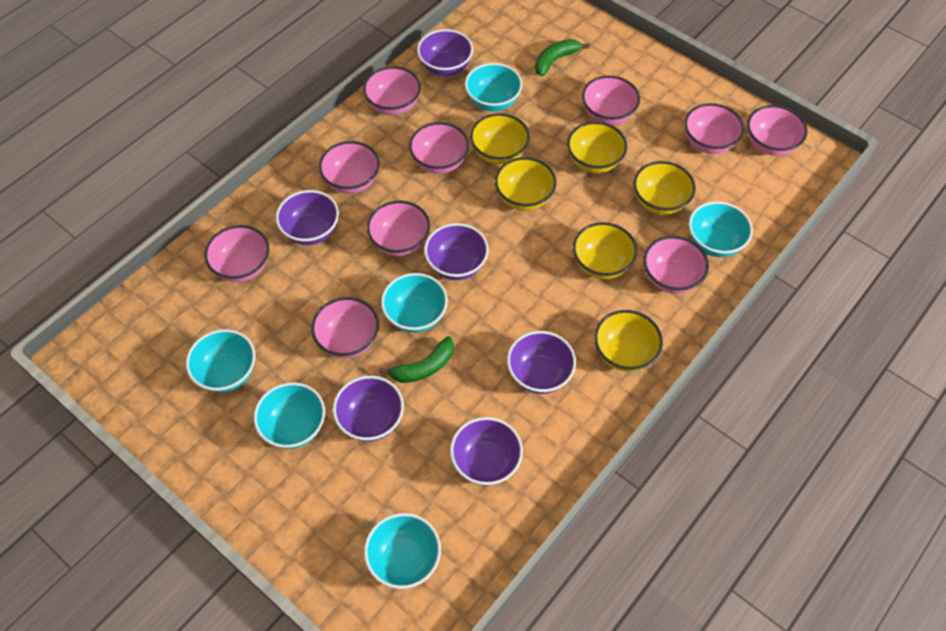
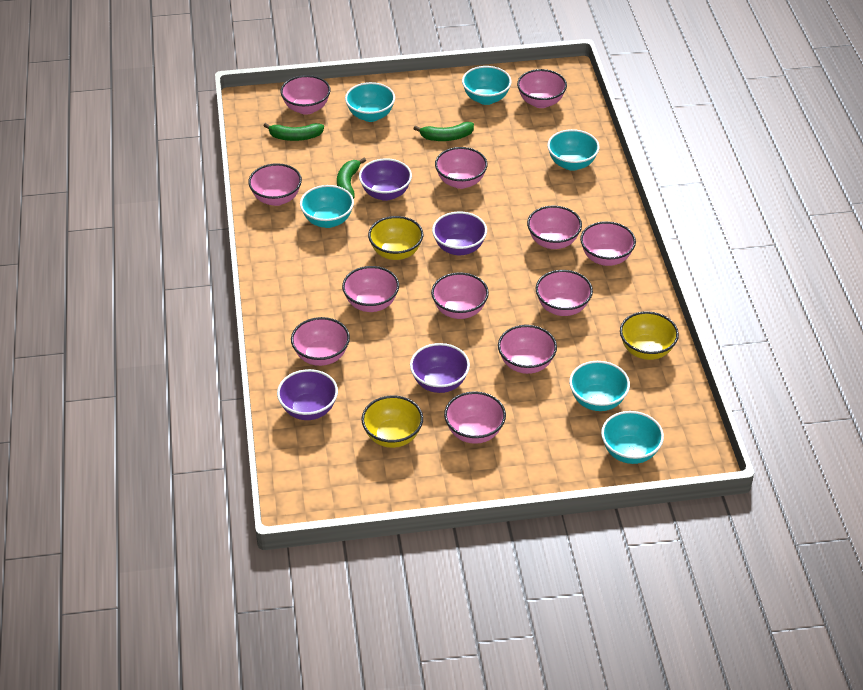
green banana: [379,336,454,383] [535,39,590,76] = 2 -> [263,123,324,141] [337,158,366,199] [414,122,474,141] = 3
pink bowl: [204,225,269,282] [311,297,379,358] [319,141,380,194] [363,66,421,115] [367,201,430,256] [409,122,469,174] [582,76,640,125] [643,236,709,294] [684,103,744,154] [747,105,807,156] = 10 -> [248,163,302,206] [280,75,331,115] [291,317,350,366] [342,266,399,312] [431,272,489,319] [435,147,488,189] [444,391,506,444] [498,325,557,374] [517,69,567,108] [527,206,582,249] [536,270,593,316] [580,221,636,266] = 12
purple bowl: [276,190,339,245] [333,376,404,441] [417,29,473,76] [424,223,489,280] [450,417,523,486] [507,331,576,394] = 6 -> [277,369,338,420] [359,158,412,201] [410,343,470,393] [432,212,487,256] = 4
yellow bowl: [470,113,530,165] [495,157,557,211] [567,122,627,173] [573,222,637,279] [594,310,663,372] [633,161,696,215] = 6 -> [361,395,423,448] [368,216,423,260] [620,311,679,360] = 3

